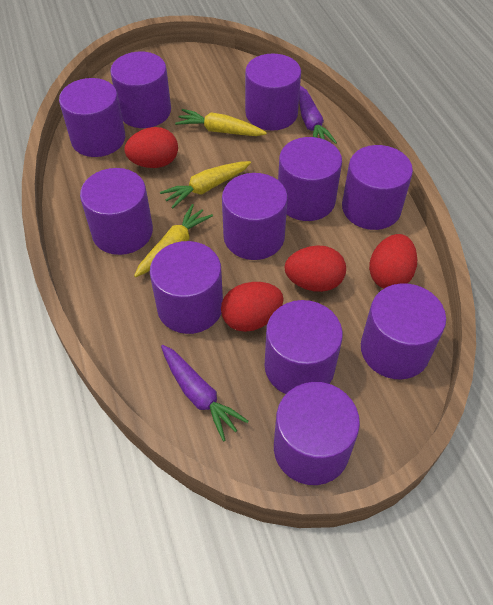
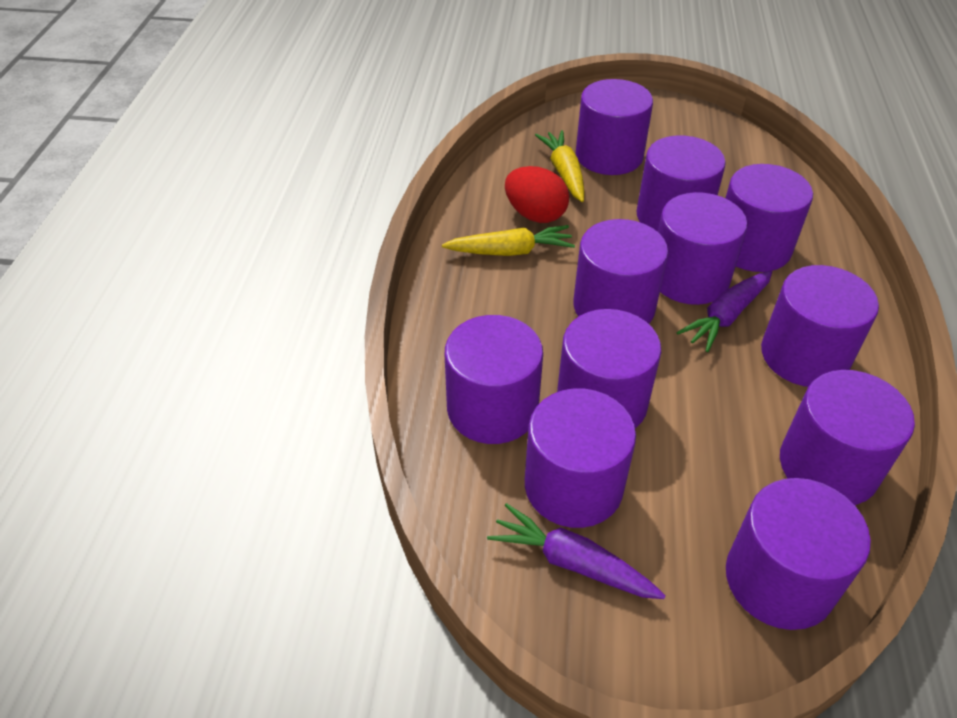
red egg: [125,127,178,168] [221,282,284,332] [285,245,346,292] [369,234,417,288] = 4 -> [505,166,569,223] = 1
yellow carrot: [134,204,213,277] [160,161,251,209] [175,109,267,136] = 3 -> [442,225,575,256] [535,130,585,202] = 2

